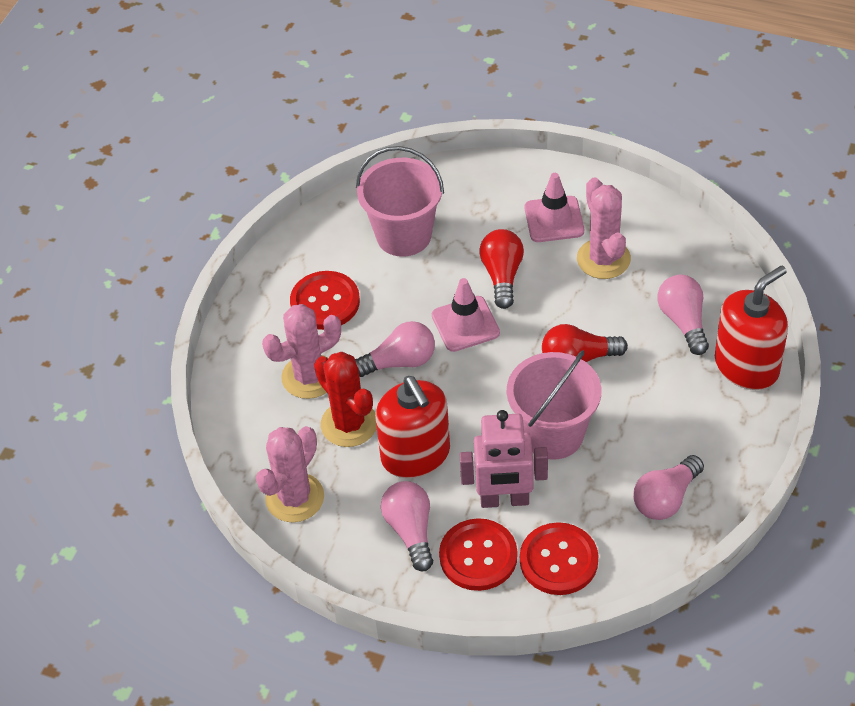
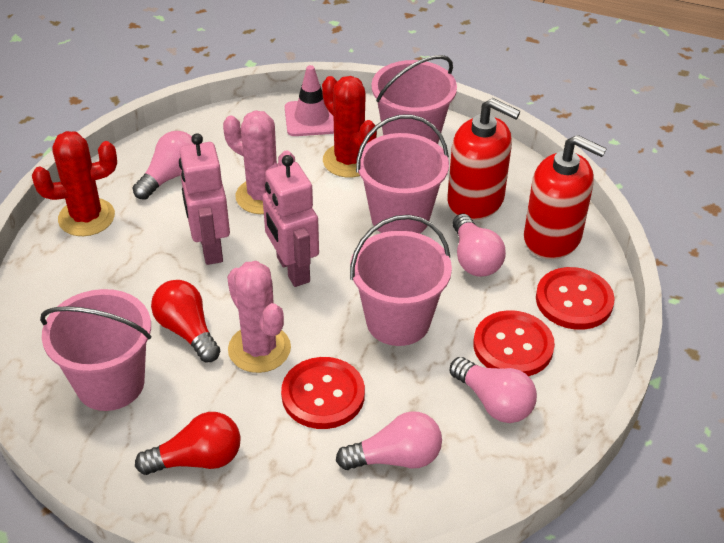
pink bucket: [356,146,444,257] [507,350,601,460] = 2 -> [40,289,152,411] [350,215,452,346] [356,115,449,234] [371,55,457,144] = 4
pink cactus: [256,426,324,522] [262,304,341,399] [577,177,631,279] = 3 -> [223,110,295,214] [227,261,291,373] = 2
pink robot: [460,410,548,508] = 1 -> [179,133,230,265] [263,155,319,287] = 2
pink traffic cone: [432,278,500,352] [525,173,584,242] = 2 -> [285,65,334,136] = 1
red cactus: [314,352,377,447] = 1 -> [32,131,117,236] [322,76,377,178] = 2

